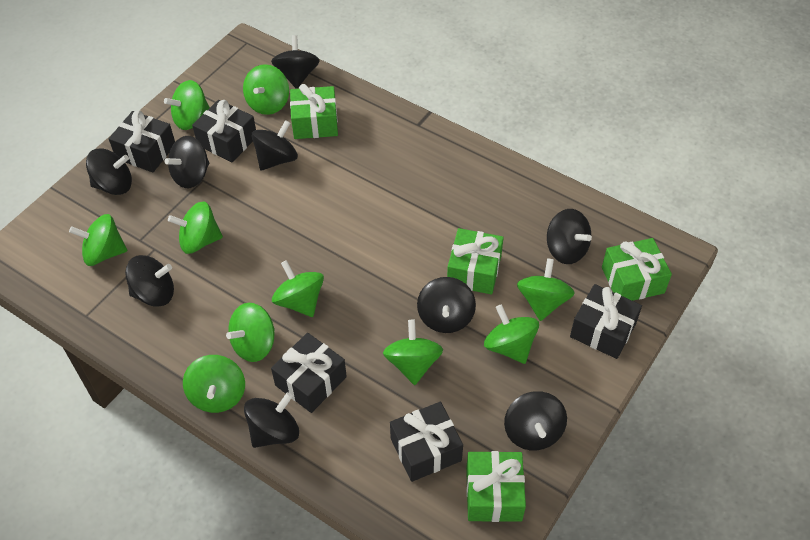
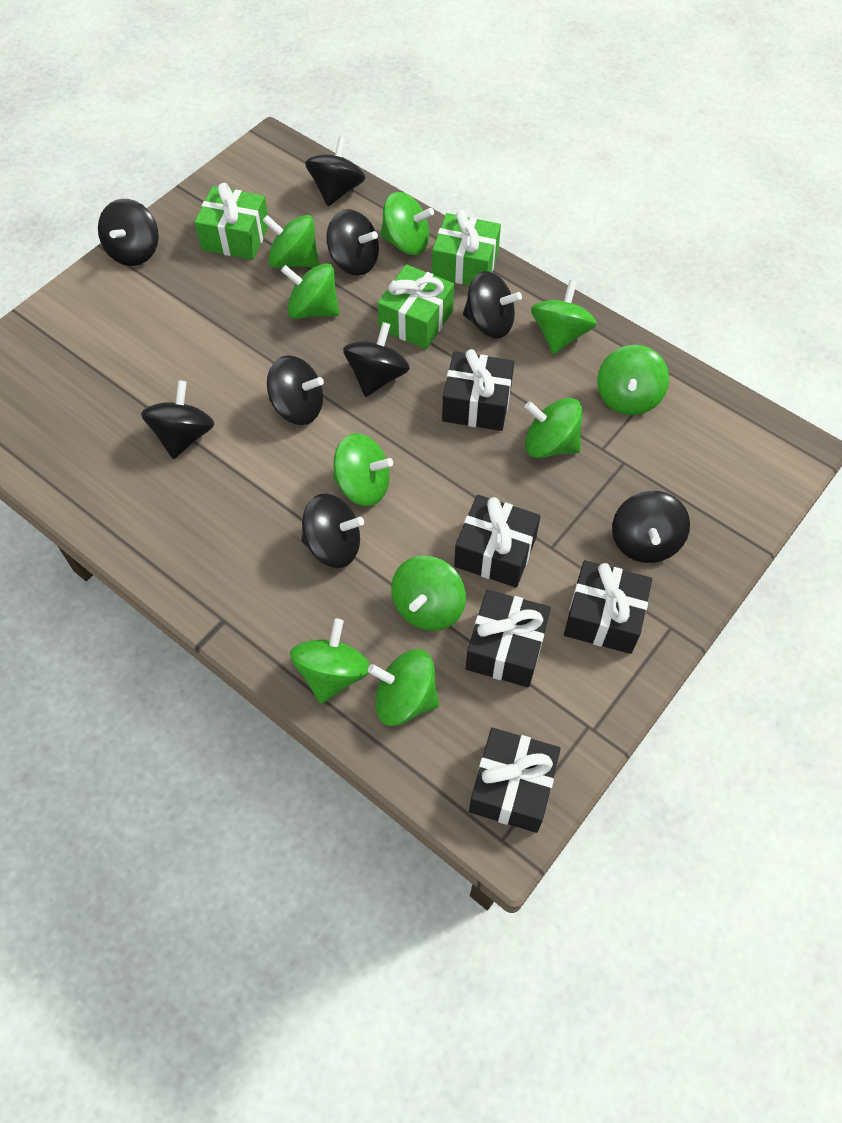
green gift: [290,84,338,139] [447,228,504,294] [466,451,526,522] [602,238,672,301] = 4 -> [195,183,268,260] [378,264,454,349] [432,210,501,285] = 3

